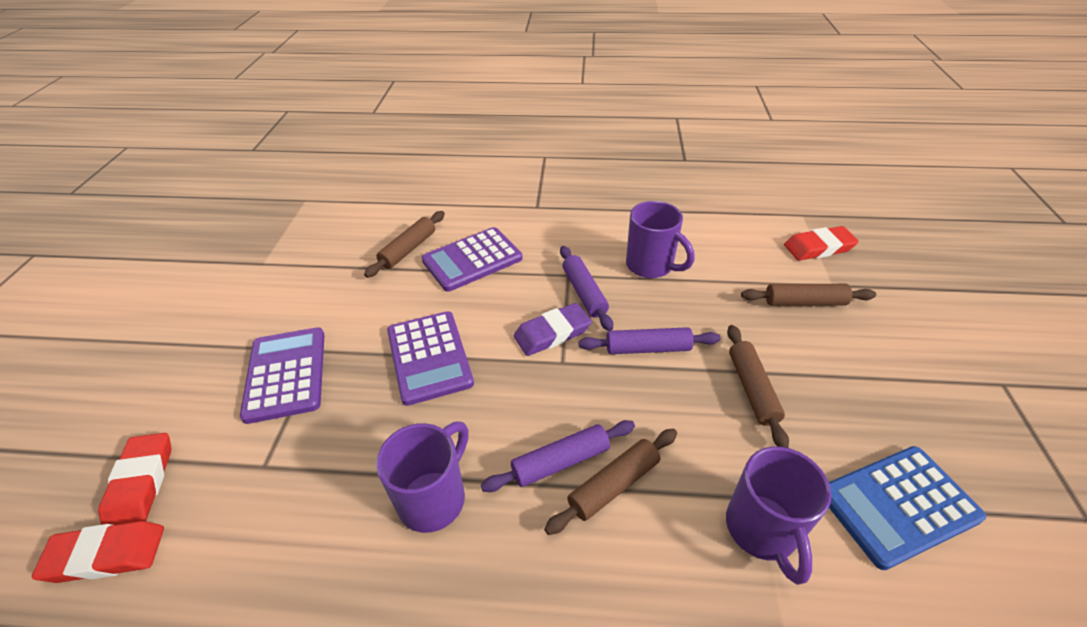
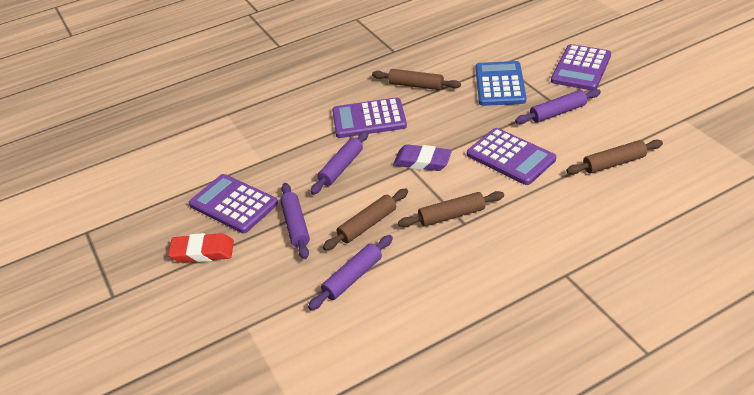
purple calculator: [240,327,324,424] [387,311,474,406] [422,227,523,292] = 3 -> [189,174,278,233] [332,97,407,138] [467,128,556,185] [551,44,611,90] = 4
purple mug: [376,422,469,533] [626,201,695,278] [726,446,832,585] = 3 -> none = 0
purple rolling pin: [481,420,635,492] [560,246,613,331] [579,327,721,354] = 3 -> [280,183,310,259] [308,235,393,310] [310,131,368,194] [515,89,601,124] = 4
red eraser: [32,521,164,583] [98,433,171,525] [784,226,859,261] = 3 -> [168,233,234,262] = 1

